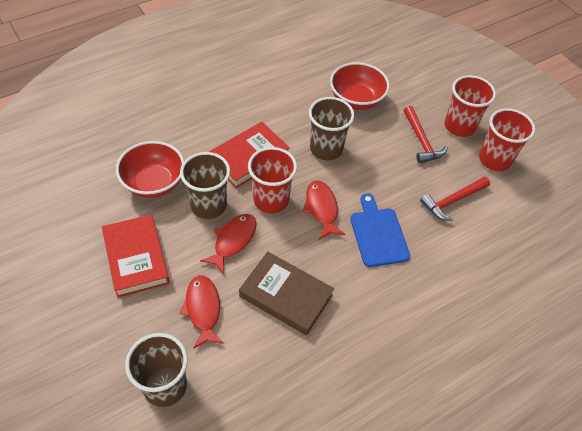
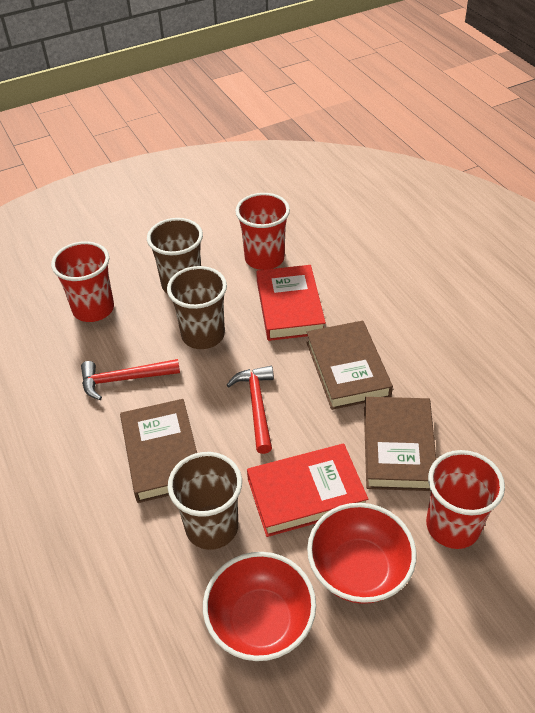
blue cutting board: [350,193,410,267] = 1 -> none = 0
brown book: [239,251,334,335] = 1 -> [120,399,197,503] [306,321,393,410] [364,397,436,491] = 3
red fish: [179,275,224,349] [200,214,256,274] [302,181,345,239] = 3 -> none = 0

